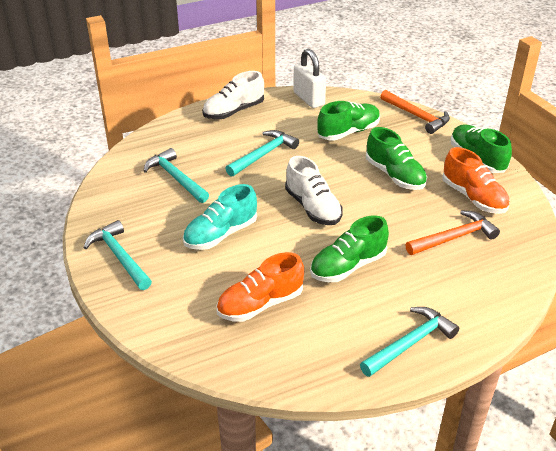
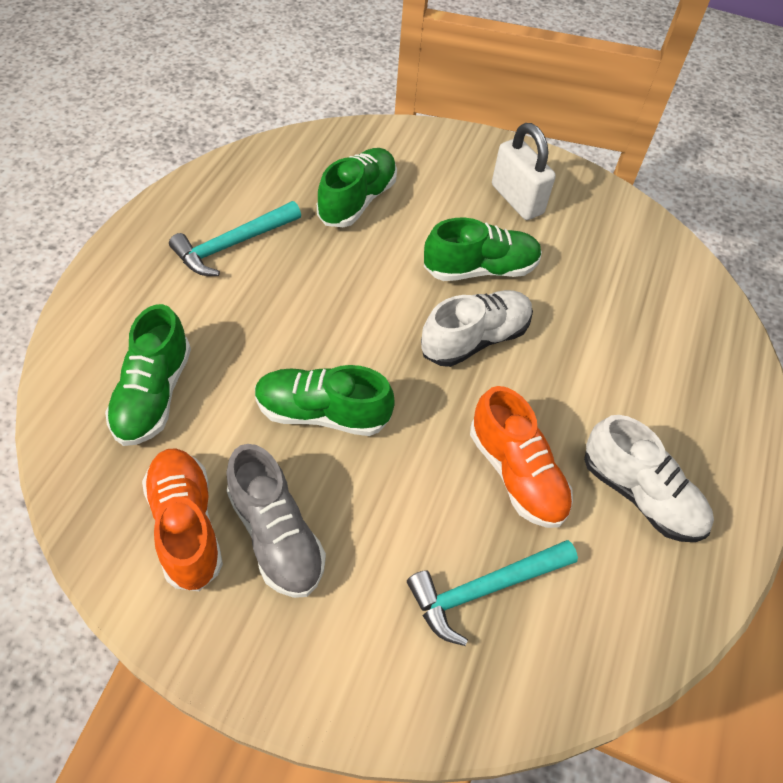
grey shoe: none = 0 -> [226,444,326,598] = 1
orange hammer: [380,90,450,134] [406,210,500,255] = 2 -> none = 0
turquoise hammer: [84,220,152,290] [144,148,209,203] [225,130,299,177] [360,307,459,377] = 4 -> [169,201,301,276] [407,540,578,646] = 2
turquoise shoe: [183,184,257,250] = 1 -> none = 0

